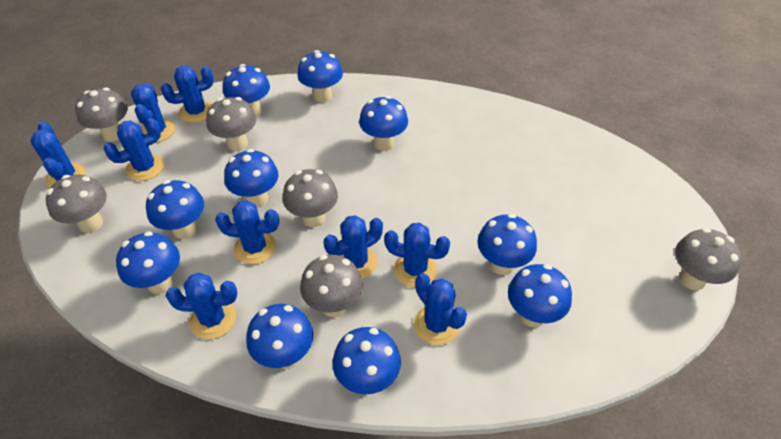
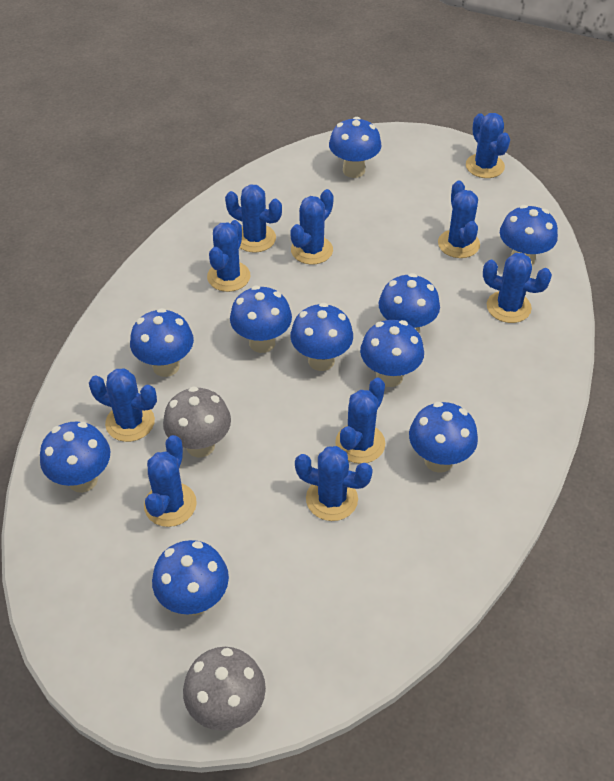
blue cactus: [31,121,86,188] [104,118,164,181] [131,83,175,143] [161,66,214,123] [166,273,237,339] [215,200,279,264] [324,215,383,279] [384,223,450,287] [414,273,467,345] = 9 -> [89,369,157,442] [144,435,197,527] [207,220,250,292] [225,184,282,253] [290,189,334,264] [295,446,373,521] [335,378,385,464] [438,180,480,258] [466,113,510,178] [483,253,552,323] = 10
grey mushroom: [46,174,107,233] [75,87,128,142] [206,97,256,151] [283,169,338,227] [300,255,363,317] [675,228,742,290] = 6 -> [163,386,231,457] [183,647,266,731] = 2

